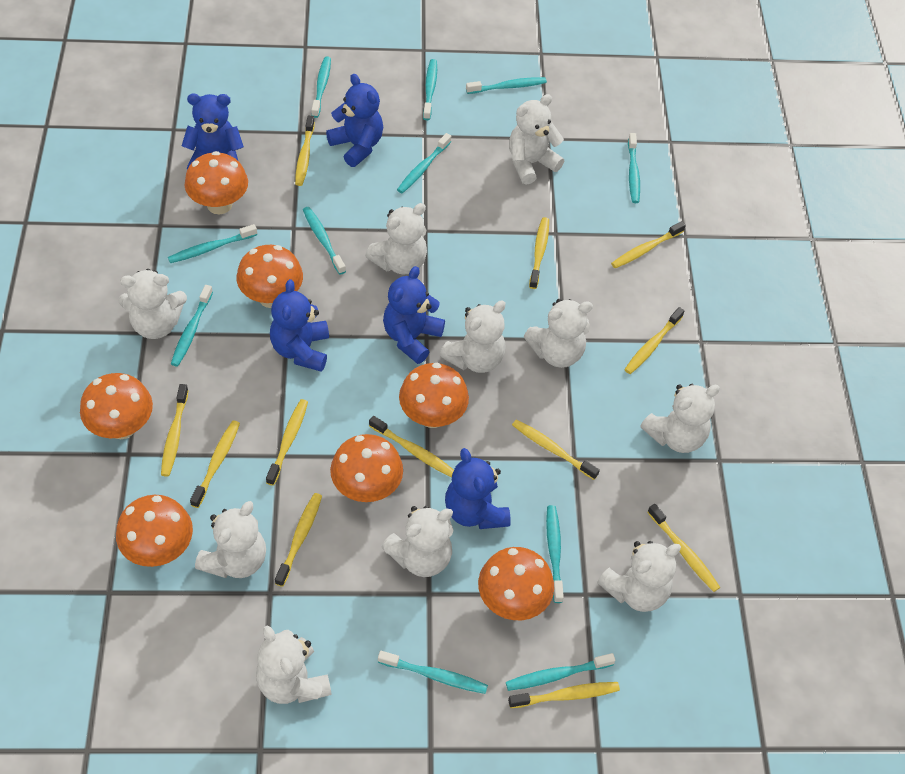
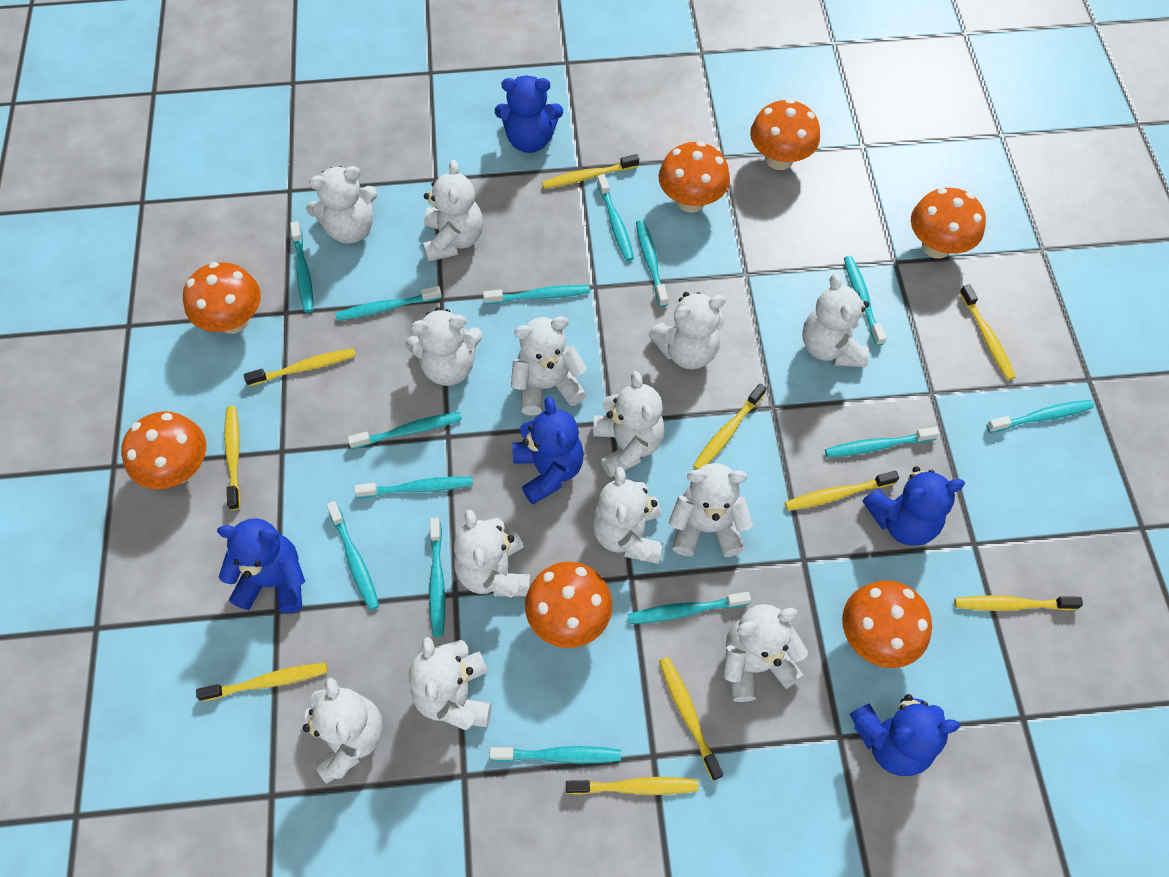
turquoise toothbrush: [168,224,257,263] [171,285,213,366] [303,207,346,275] [311,56,331,118] [378,651,488,694] [397,133,451,193] [423,59,437,120] [466,77,547,94] [506,653,616,691] [546,505,564,603] [628,133,640,203] = 11 -> [290,221,313,313] [327,501,379,610] [335,286,442,321] [348,412,462,449] [354,476,473,498] [429,518,445,637] [483,285,590,304] [489,746,621,764] [597,174,634,261] [628,592,751,624] [636,220,668,307] [825,427,940,458] [844,256,887,346] [986,400,1094,433] = 14
white teddy bear: [118,269,187,339] [195,501,266,578] [256,626,332,704] [365,203,427,275] [382,506,454,577] [440,301,506,373] [509,94,564,185] [524,299,593,368] [597,541,681,612] [640,384,720,453] = 10 -> [303,678,383,784] [306,166,377,244] [405,307,483,386] [409,637,491,730] [423,160,483,262] [454,509,531,598] [511,316,587,416] [592,467,663,564] [593,371,665,478] [648,292,726,369] [669,463,753,557] [723,604,808,702] [802,273,869,367] = 13
yellow toothbrush: [161,384,189,477] [190,421,240,508] [266,399,308,486] [275,493,322,587] [295,115,315,186] [369,416,454,477] [508,682,620,708] [512,419,600,480] [529,217,549,289] [611,221,686,268] [624,307,685,374] [647,504,720,592] = 12 -> [196,662,328,702] [224,406,240,510] [244,348,356,386] [542,154,639,189] [566,777,699,795] [659,657,723,781] [693,383,766,470] [785,471,899,511] [954,595,1083,611] [959,284,1016,380] = 10

